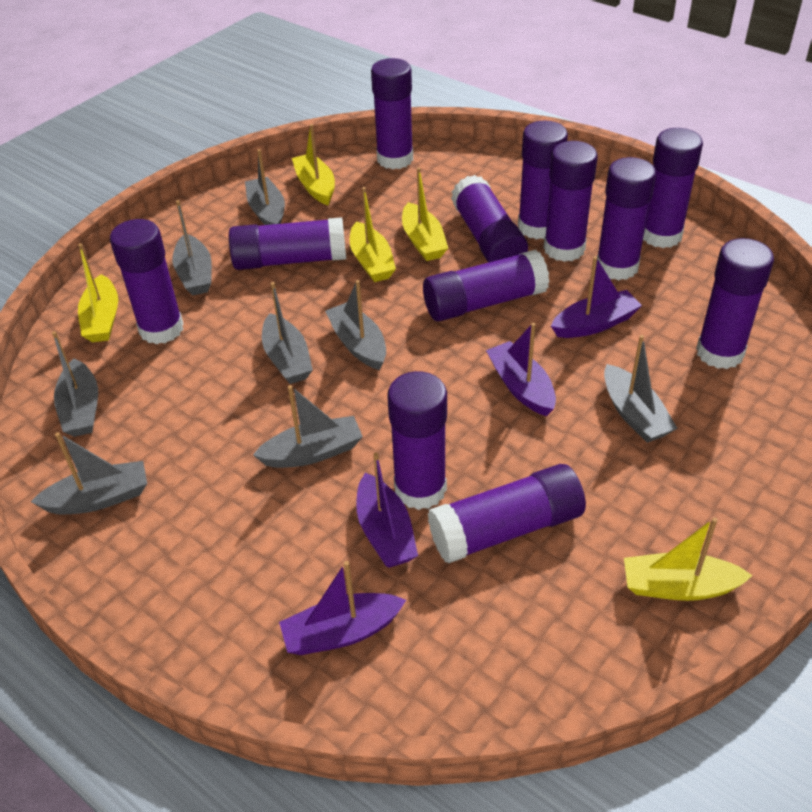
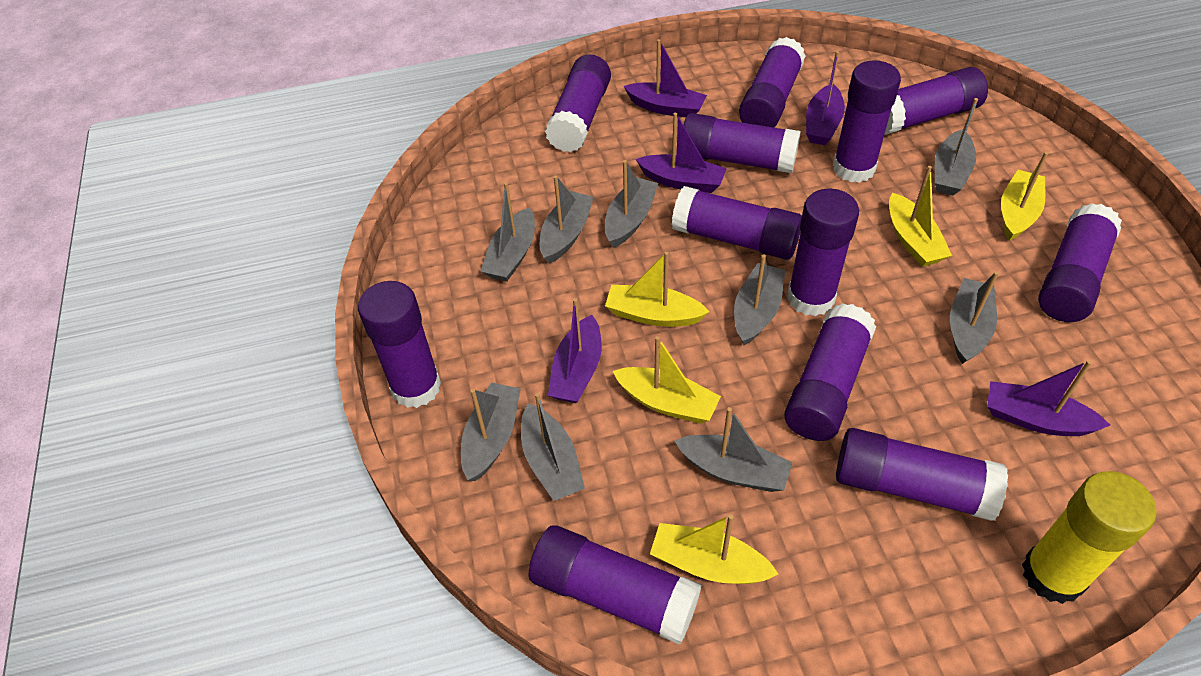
grey boat: [31,432,147,514] [52,331,98,437] [172,200,212,295] [245,149,285,225] [253,385,363,468] [262,282,313,384] [325,280,386,370] [604,335,678,443] = 8 -> [461,382,521,481] [480,182,535,282] [521,393,585,501] [540,175,594,264] [605,160,658,248] [675,407,792,492] [734,254,785,345] [935,98,978,195] [950,271,999,364] = 9
purple boat: [279,561,406,655] [356,452,418,568] [486,323,556,416] [551,256,642,338] = 4 -> [548,298,601,403] [624,39,707,117] [636,113,727,193] [806,51,845,145] [987,360,1110,436] = 5
yellow glue stick: none = 0 -> [1022,471,1157,604] = 1

